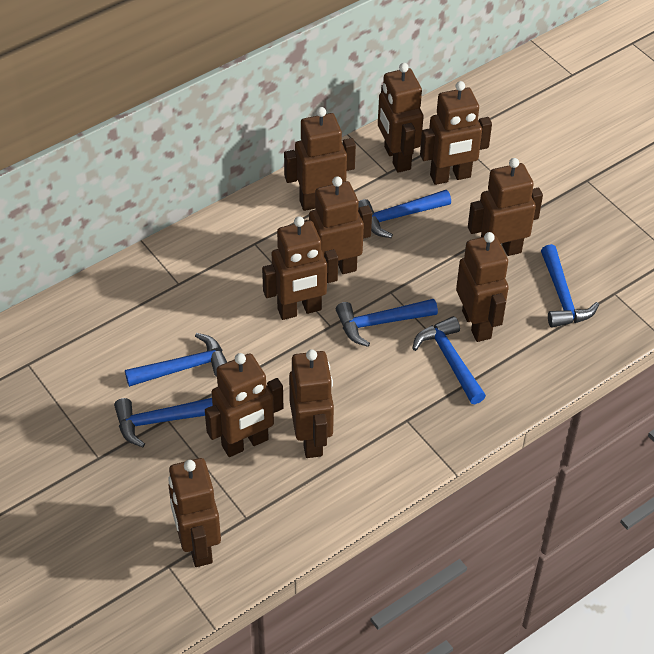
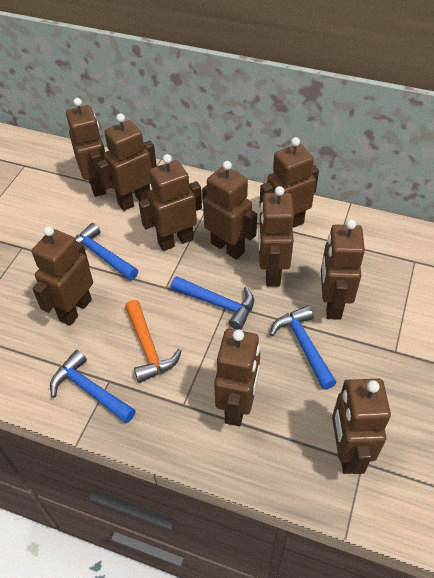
blue hammer: [114,398,213,447] [125,333,227,387] [336,299,438,347] [358,190,451,238] [412,316,486,404] [541,244,599,328] = 6 -> [50,350,136,423] [75,223,138,281] [171,276,254,330] [270,305,337,390] = 4
orange hammer: none = 0 -> [125,300,182,383] = 1

